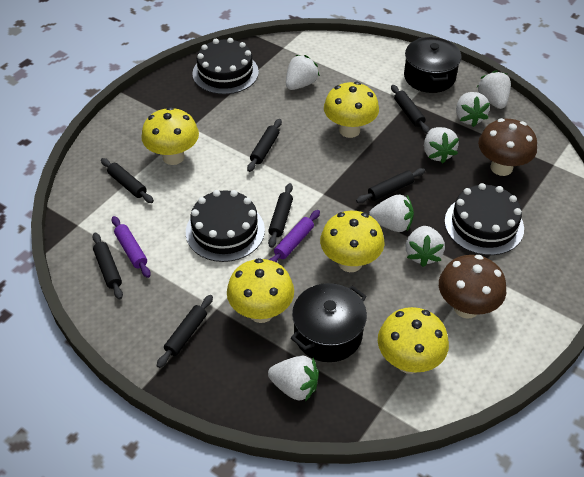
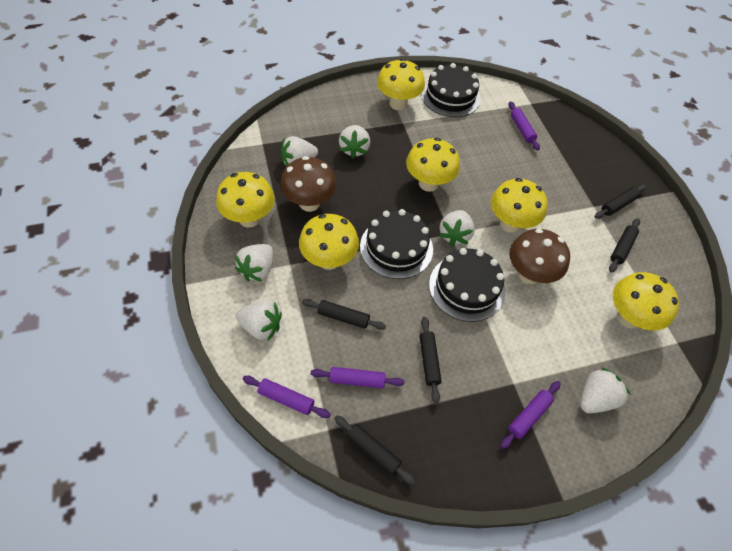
black pot: [291,283,367,362] [404,37,461,93] = 2 -> none = 0
black rolling pin: [92,232,123,300] [101,158,154,203] [157,295,213,368] [247,119,282,172] [268,183,293,248] [356,168,425,203] [391,85,429,133] = 7 -> [302,299,386,330] [334,415,415,485] [420,317,442,403] [595,185,646,219] [609,218,640,273] = 5
purple rolling pin: [112,216,151,278] [269,210,320,263] = 2 -> [243,376,331,418] [310,367,405,388] [500,381,561,449] [508,102,540,150] = 4
white strawberry: [268,356,319,402] [286,55,320,90] [369,195,414,232] [406,226,445,267] [424,127,459,163] [456,92,490,127] [477,70,511,109] = 7 -> [235,244,273,281] [236,300,282,341] [281,136,318,166] [339,125,370,159] [439,210,475,246] [581,368,631,413] = 6
yellow mushroom: [141,107,199,165] [227,258,294,323] [320,211,384,272] [324,82,379,138] [378,307,449,374] = 5 -> [216,172,275,227] [299,214,359,270] [377,59,425,110] [406,138,460,192] [491,178,548,233] [613,272,679,330] = 6

